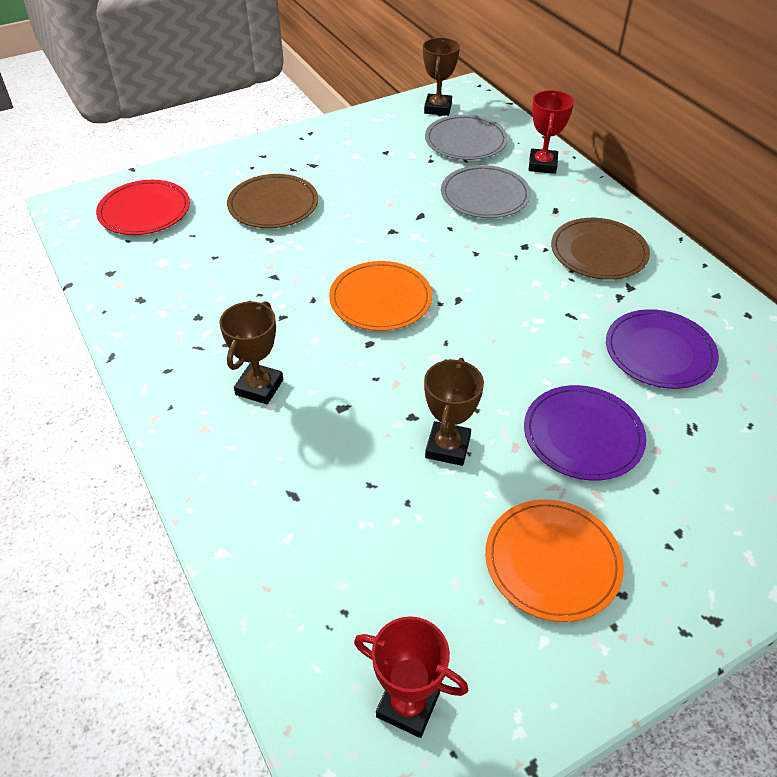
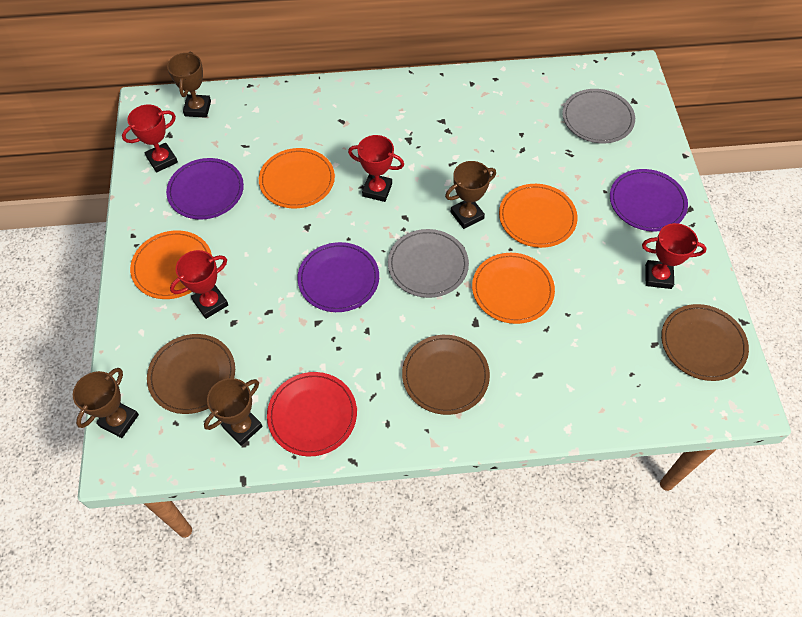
brown plate: [227,174,318,228] [551,218,650,280] = 2 -> [147,334,235,414] [402,335,490,415] [661,304,749,381] = 3
brown trophy: [219,301,283,404] [423,38,460,116] [424,358,484,466] = 3 -> [73,368,139,438] [167,51,211,118] [204,378,263,446] [445,161,496,229] = 4
orange plate: [329,261,432,331] [485,499,624,622] = 2 -> [130,230,212,299] [259,148,335,209] [472,253,555,324] [499,184,577,248] = 4
purple plate: [524,385,646,481] [606,309,719,389] = 2 -> [166,158,244,220] [297,242,379,312] [610,169,688,232] = 3
red trophy: [354,616,468,738] [529,90,574,174] = 2 -> [122,105,178,172] [170,250,228,319] [348,135,404,202] [642,223,707,289] = 4

